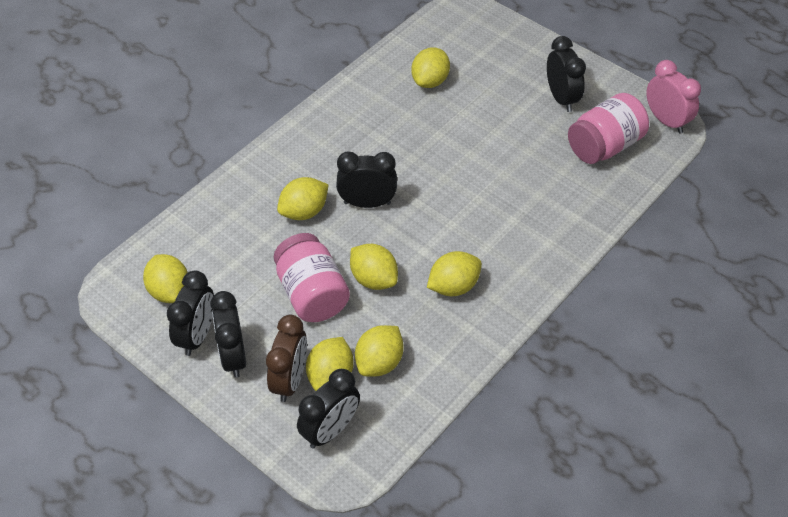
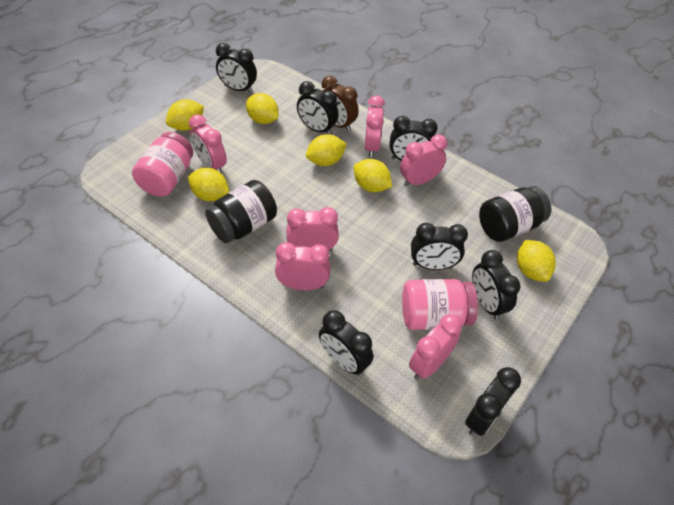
black clock: [167,270,214,356] [210,291,246,378] [297,369,360,449] [336,152,397,208] [547,36,586,112] = 5 -> [216,43,257,93] [297,81,339,135] [319,310,373,376] [389,116,438,161] [411,223,468,270] [465,367,521,436] [472,250,520,320] = 7
black jar: none = 0 -> [205,180,277,243] [479,186,551,242] = 2
pink clock: [646,60,701,133] = 1 -> [189,114,227,174] [275,242,330,290] [286,207,339,251] [364,96,385,158] [400,134,447,187] [409,314,462,380] = 6
yellow lemon: [143,254,188,303] [277,177,328,220] [306,337,354,391] [350,244,398,290] [355,325,404,377] [411,47,450,88] [427,251,482,296] = 7 -> [166,99,204,131] [188,168,229,201] [246,93,278,124] [306,134,347,166] [354,159,392,192] [517,240,556,282] = 6

